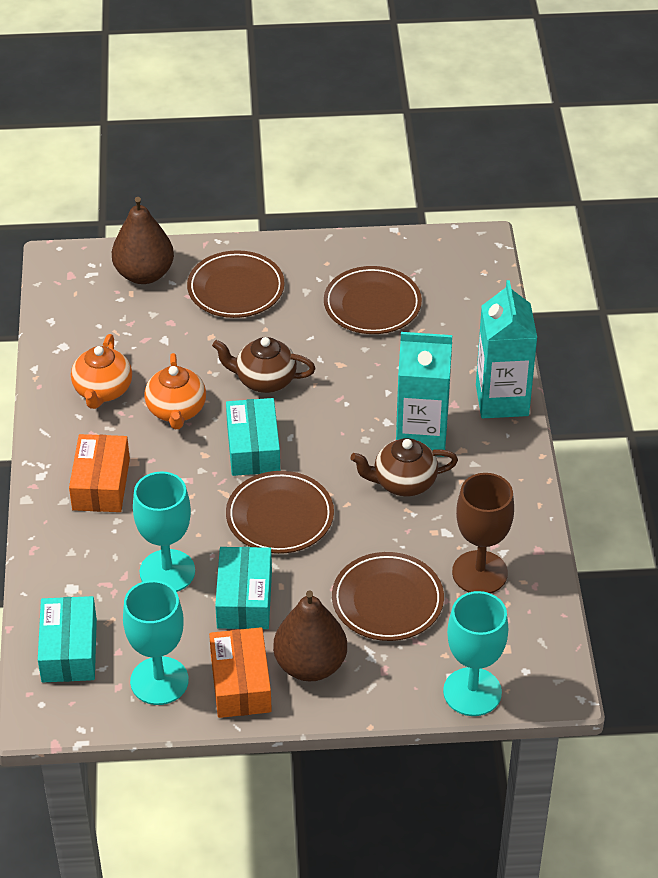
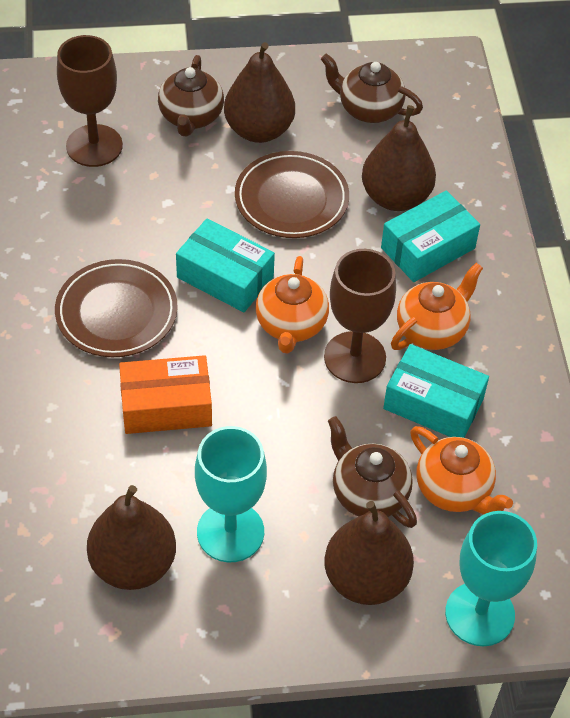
brown goblet: [452,473,514,593] = 1 -> [57,35,123,167] [324,249,396,383] = 2
brown pear: [112,197,174,284] [273,590,347,682] = 2 -> [87,485,176,590] [224,42,295,143] [324,501,414,605] [362,105,436,211] = 4
brown plate: [187,250,285,318] [226,471,334,554] [324,266,422,334] [332,552,444,641] = 4 -> [55,259,178,357] [235,151,349,238] = 2
brown teapot: [212,337,315,393] [351,438,458,497] = 2 -> [158,55,224,136] [321,53,423,123] [328,416,417,528] = 3
orange box: [69,434,130,512] [209,627,272,718] = 2 -> [119,355,212,434] = 1
orange teapot: [71,334,132,409] [144,353,206,429] = 2 -> [256,256,329,353] [391,263,483,350] [410,426,513,515] = 3
turquoise carton: [396,332,452,457] [476,280,537,418] = 2 -> none = 0
turquoise goblet: [123,580,189,705] [133,471,195,592] [443,591,508,716] = 3 -> [195,426,267,562] [445,511,537,646] = 2

